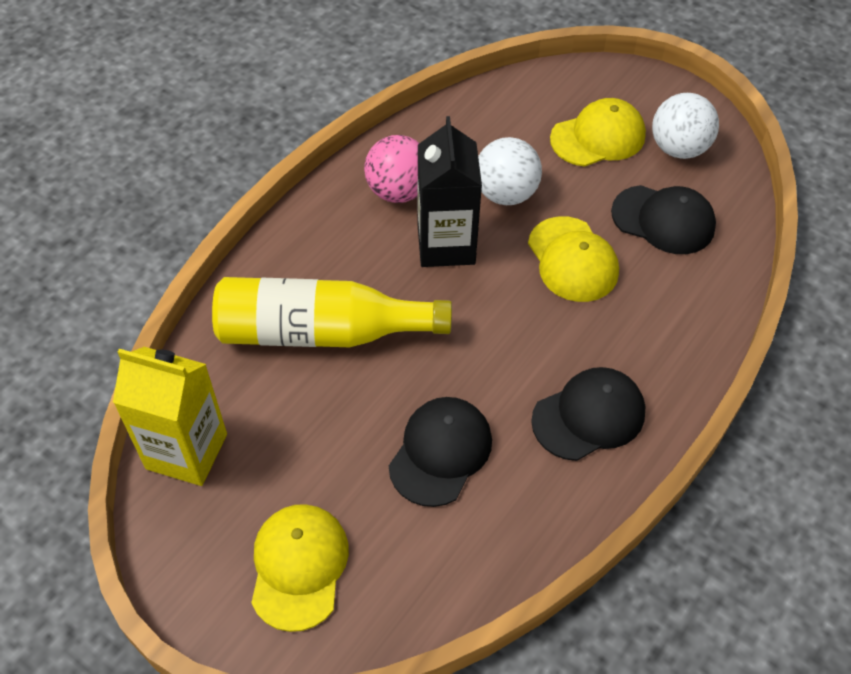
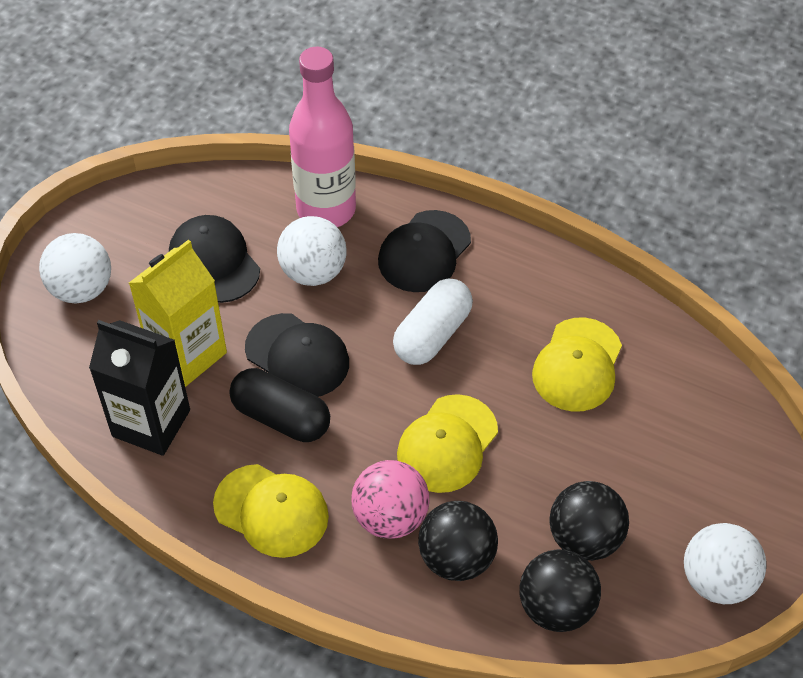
black ball: none = 0 -> [418,501,498,581] [519,549,601,632] [550,481,629,561] = 3
black capsule: none = 0 -> [229,368,330,442] = 1
pink bottle: none = 0 -> [289,46,356,227] = 1
white ball: [478,137,542,205] [652,93,719,159] = 2 -> [39,233,111,303] [277,216,347,286] [684,523,766,604] = 3
white capsule: none = 0 -> [393,278,473,365] = 1
yellow bottle: [212,277,452,347] = 1 -> none = 0

